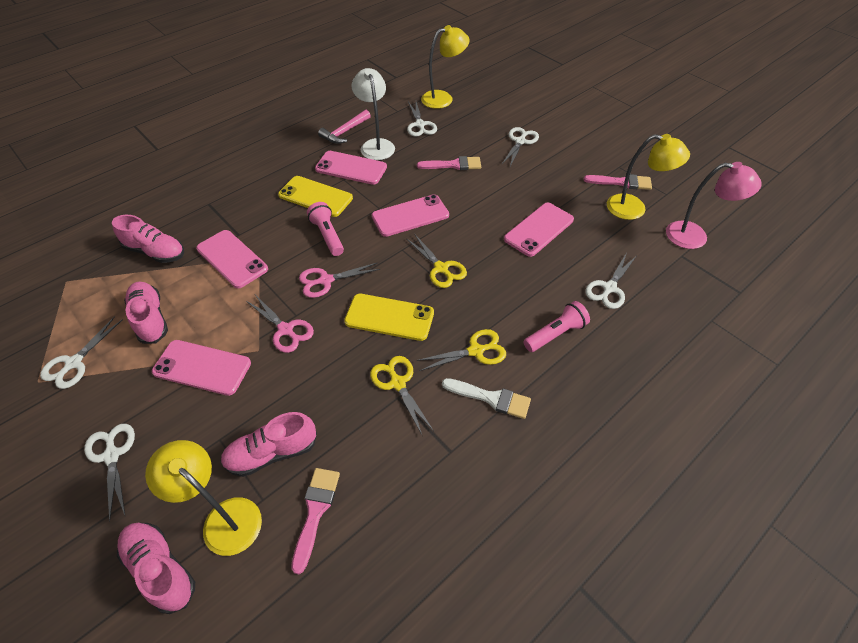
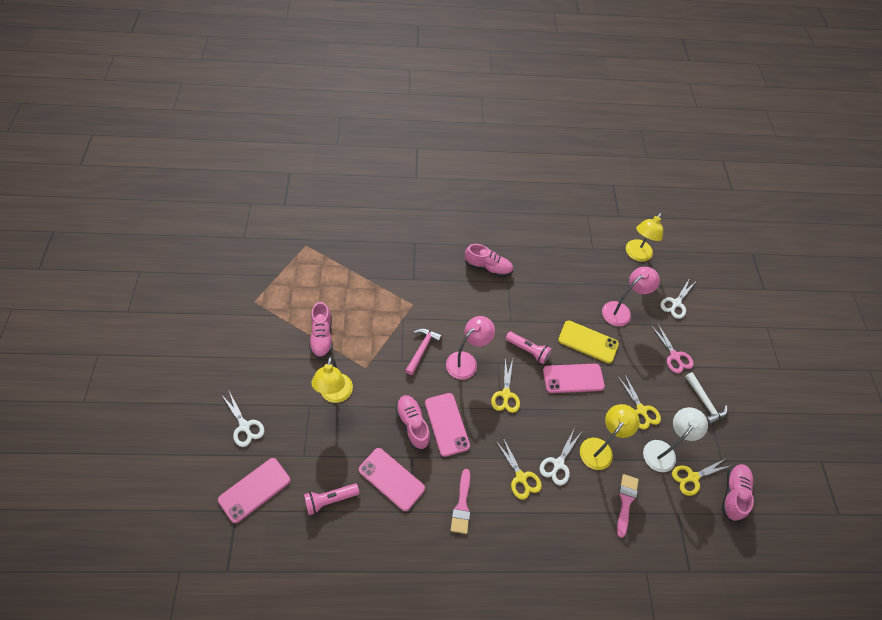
pink brush: [291,468,340,574] [417,156,481,170] [584,174,652,190] = 3 -> [451,469,470,534] [617,474,639,538] = 2
pink lamp: [666,162,762,249] = 1 -> [446,316,495,380] [602,267,660,326] = 2
pink phone: [152,340,251,396] [196,230,268,288] [315,151,387,185] [372,194,449,237] [504,203,574,257] = 5 -> [218,458,290,523] [359,448,425,511] [425,393,470,457] [543,364,605,393] = 4
pink scissors: [246,295,314,353] [299,262,381,298] = 2 -> [651,323,694,373] = 1
white brush: [442,378,531,419] = 1 -> none = 0
white hammer: none = 0 -> [685,372,727,425] = 1
white scissors: [40,316,123,389] [84,424,135,522] [407,101,437,137] [502,127,539,166] [585,253,636,309] = 5 -> [223,391,265,447] [540,427,581,486] [660,278,695,319] = 3
yellow phone: [278,176,353,217] [344,294,434,341] = 2 -> [558,320,619,363] = 1
yellow scissors: [370,356,434,435] [407,235,467,288] [416,329,506,371] = 3 -> [491,358,520,413] [496,438,542,500] [618,373,661,429] [672,459,729,496] = 4

